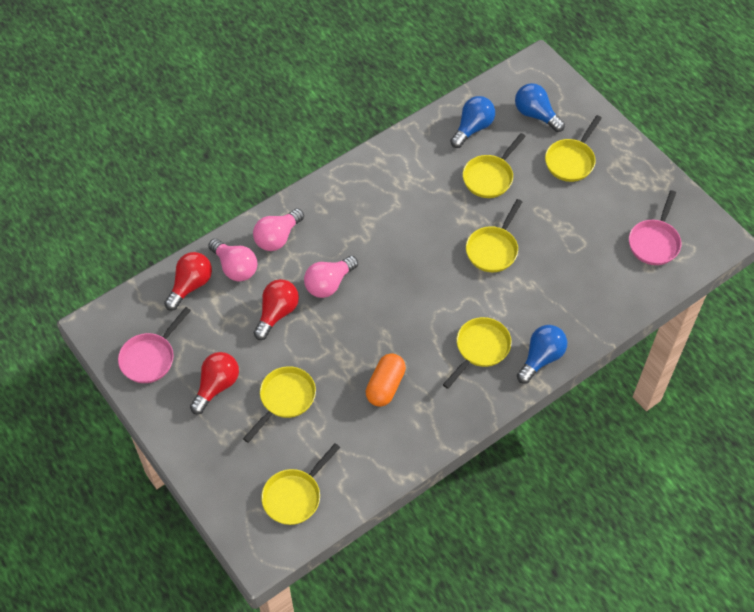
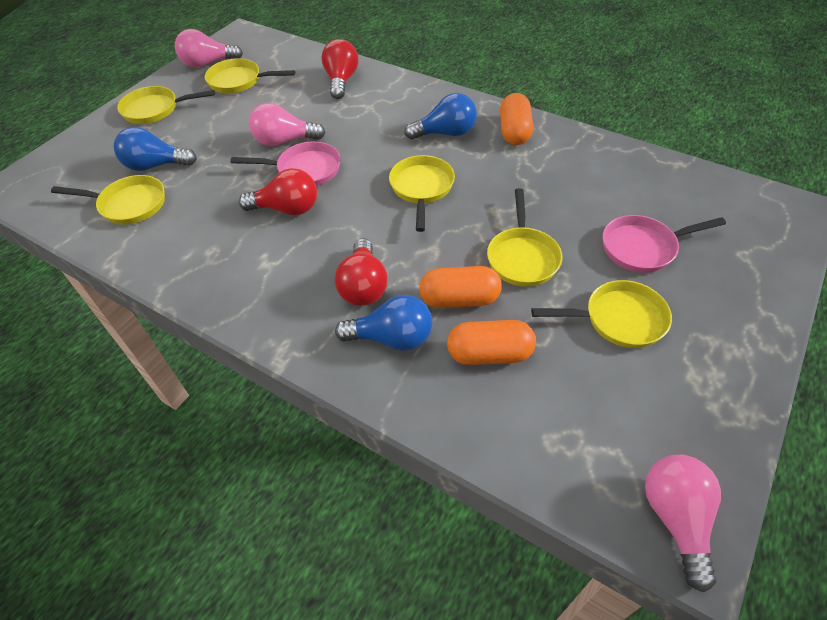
orange capsule: [366,353,406,407] = 1 -> [419,266,502,308] [447,320,536,365] [500,93,533,145] = 3

